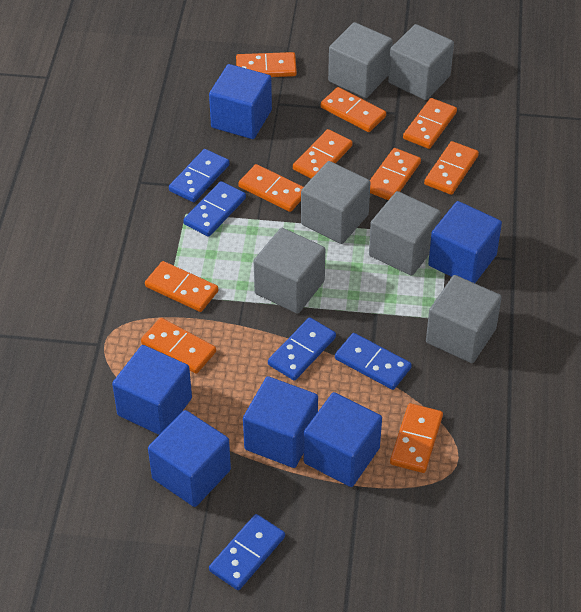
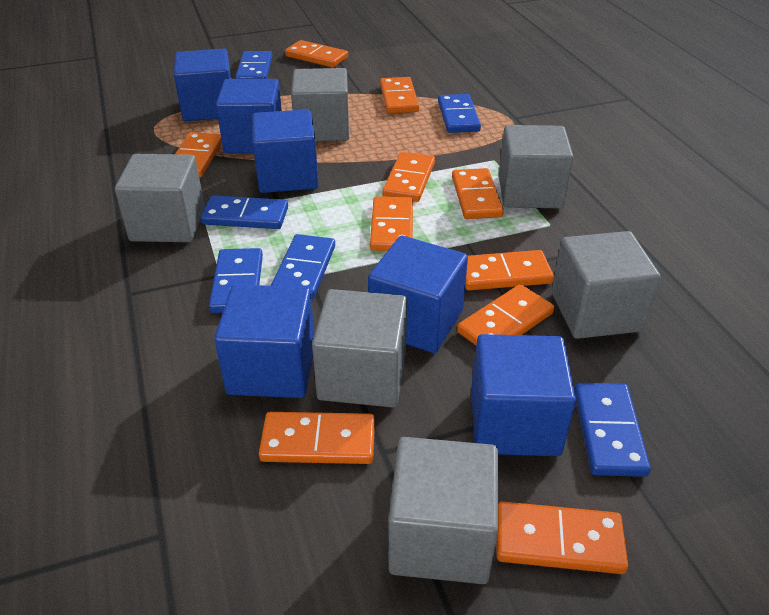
blue domino: [169,149,230,202] [183,181,246,237] [209,514,285,590] [268,317,336,381] [335,333,412,390] = 5 -> [201,195,288,229] [209,248,263,313] [235,51,272,79] [271,234,335,299] [438,94,481,133] [574,383,651,477] = 6

